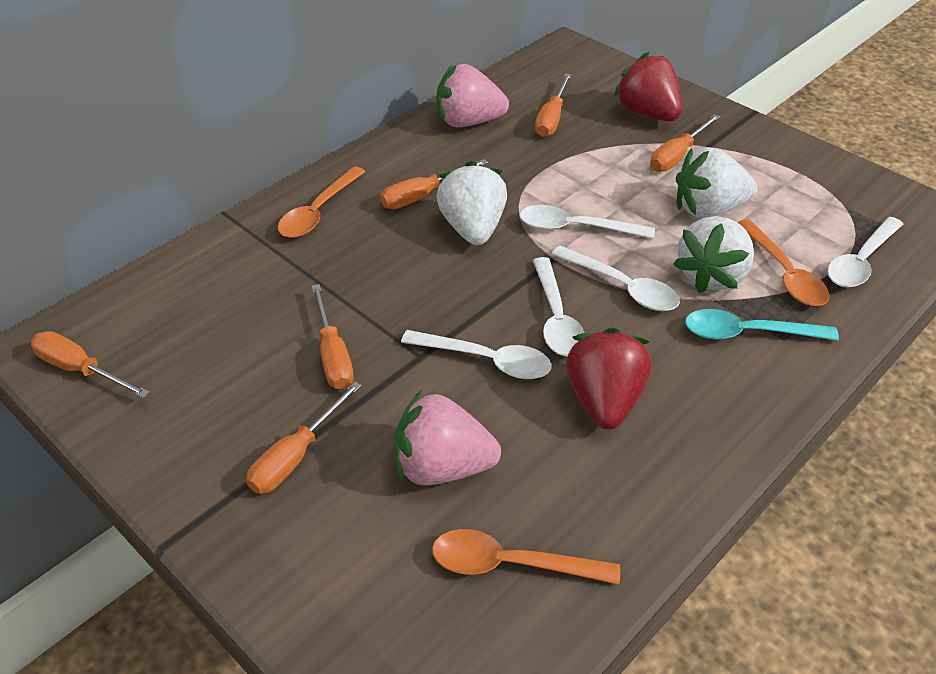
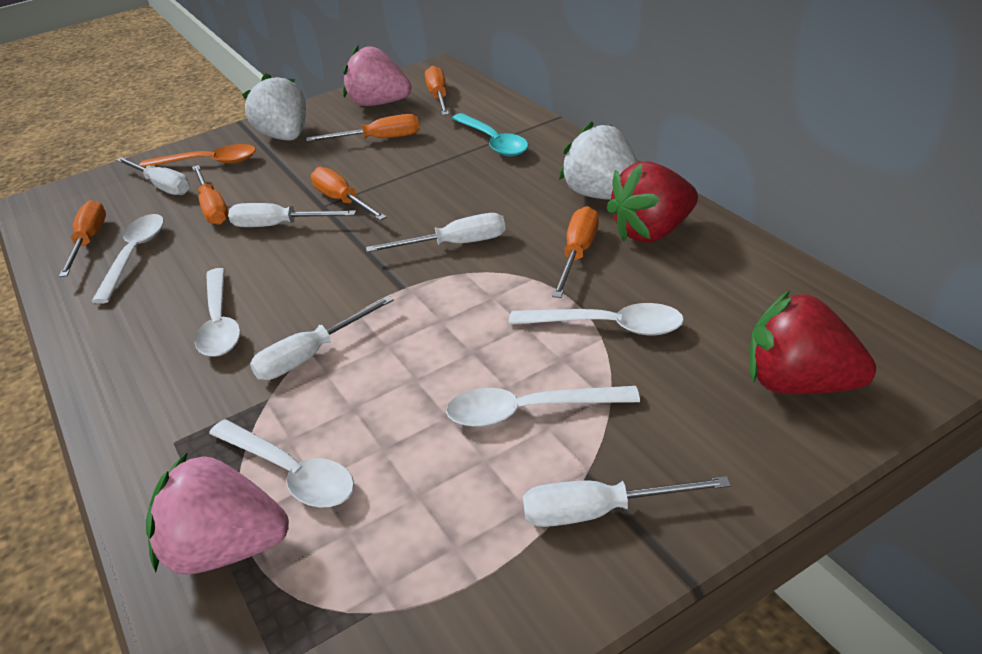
orange spoon: [278,166,366,238] [432,529,620,584] [737,219,829,306] = 3 -> [139,144,256,167] = 1
white screwdriver: none = 0 -> [116,157,190,195] [228,203,356,227] [250,296,394,380] [366,213,506,252] [523,476,731,527] = 5
white strawberry: [437,161,507,245] [673,216,754,293] [676,147,757,218] = 3 -> [242,73,306,141] [559,122,637,200] = 2

